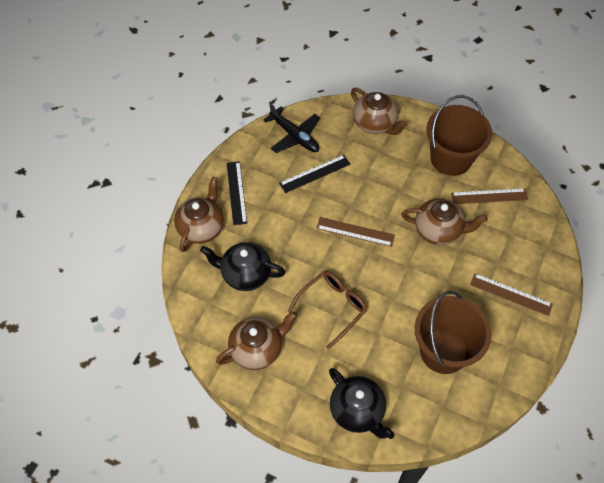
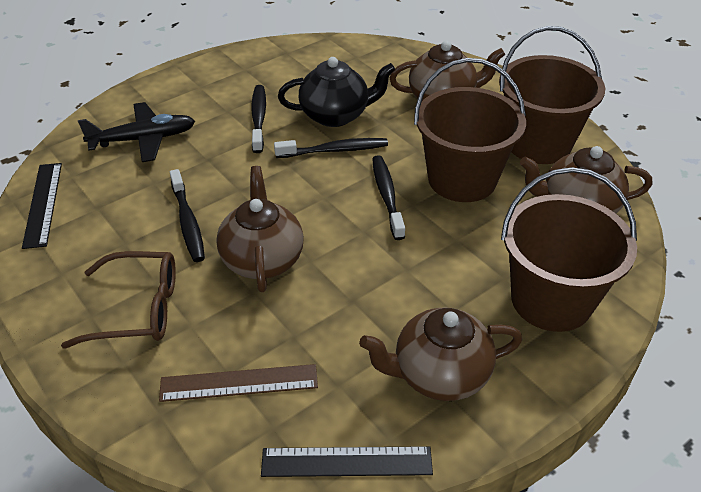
black teapot: [200,242,285,291] [329,368,395,439] = 2 -> [278,57,395,127] = 1
black toothbrush: none = 0 -> [170,169,205,262] [251,85,266,153] [274,138,388,158] [372,155,405,240] = 4
brown bucket: [415,291,492,374] [426,95,492,176] = 2 -> [414,58,526,202] [499,26,605,164] [501,167,637,332] = 3
brown ruler: [316,217,395,247] [451,188,528,204] [470,273,553,316] = 3 -> [159,364,318,402] = 1

